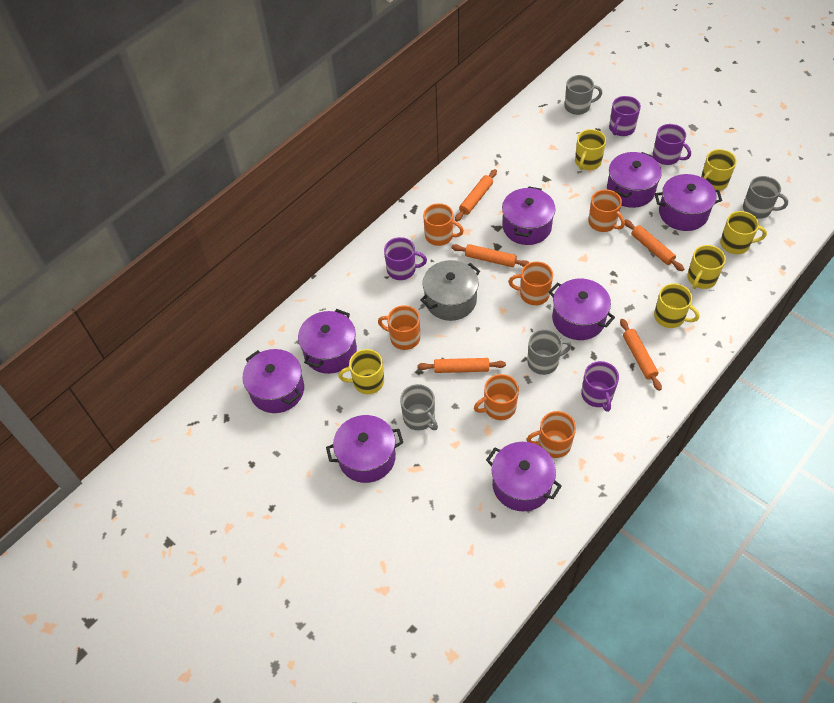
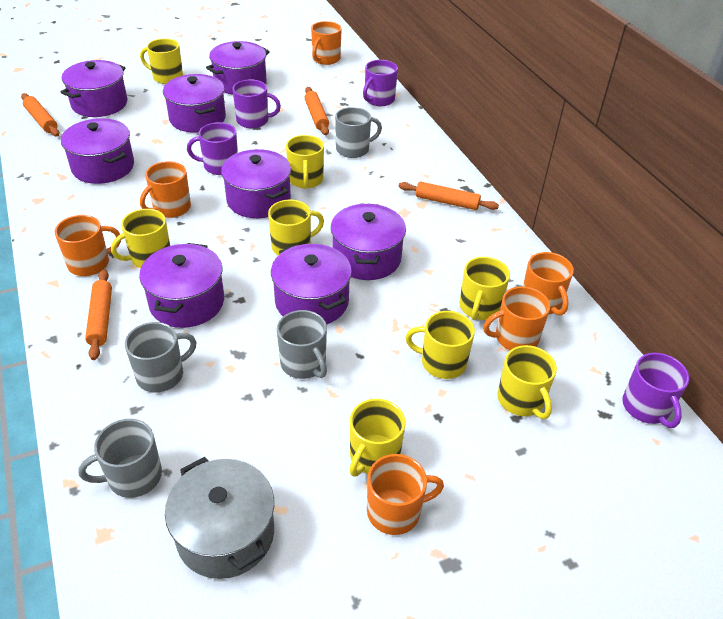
orange rolling pin: [417,358,506,373] [451,244,530,267] [455,169,497,221] [620,319,662,391] [625,219,684,271] = 5 -> [21,93,60,136] [85,269,112,360] [305,87,329,135] [399,181,499,210] = 4
yellow mug: [338,349,384,394] [575,129,606,170] [654,283,700,328] [687,245,726,289] [701,149,737,191] [720,211,767,254] = 6 -> [111,209,170,268] [140,38,183,84] [268,200,324,255] [286,135,324,188] [350,399,406,476] [405,311,475,379] [459,257,510,320] [497,345,557,419] = 8

